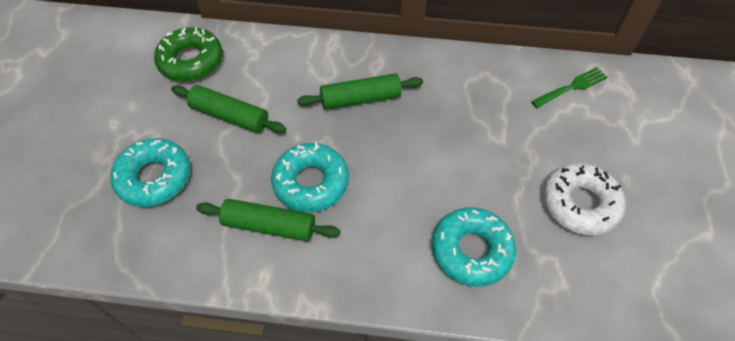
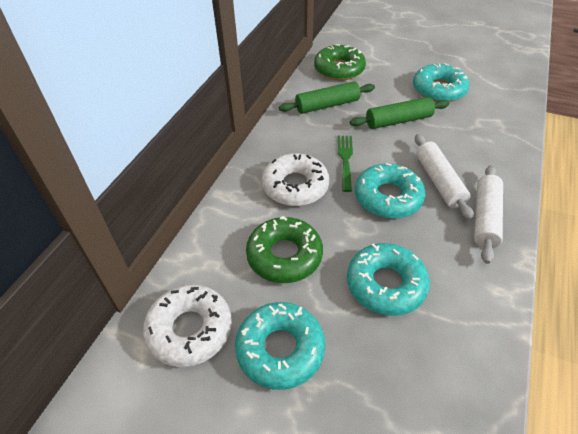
green donut: [154,27,223,82] = 1 -> [246,216,323,283] [314,44,366,80] = 2
green rolling pin: [171,85,286,133] [196,199,341,242] [297,73,423,110] = 3 -> [279,81,375,114] [350,97,449,129] = 2
turquoise donut: [110,138,190,207] [271,142,349,212] [432,207,516,287] = 3 -> [235,302,325,390] [347,243,430,316] [355,163,425,219] [413,64,469,102] = 4
white donut: [543,163,625,236] = 1 -> [143,284,232,367] [262,153,329,206] = 2
white rolling pin: none = 0 -> [415,134,474,221] [474,165,503,264] = 2

